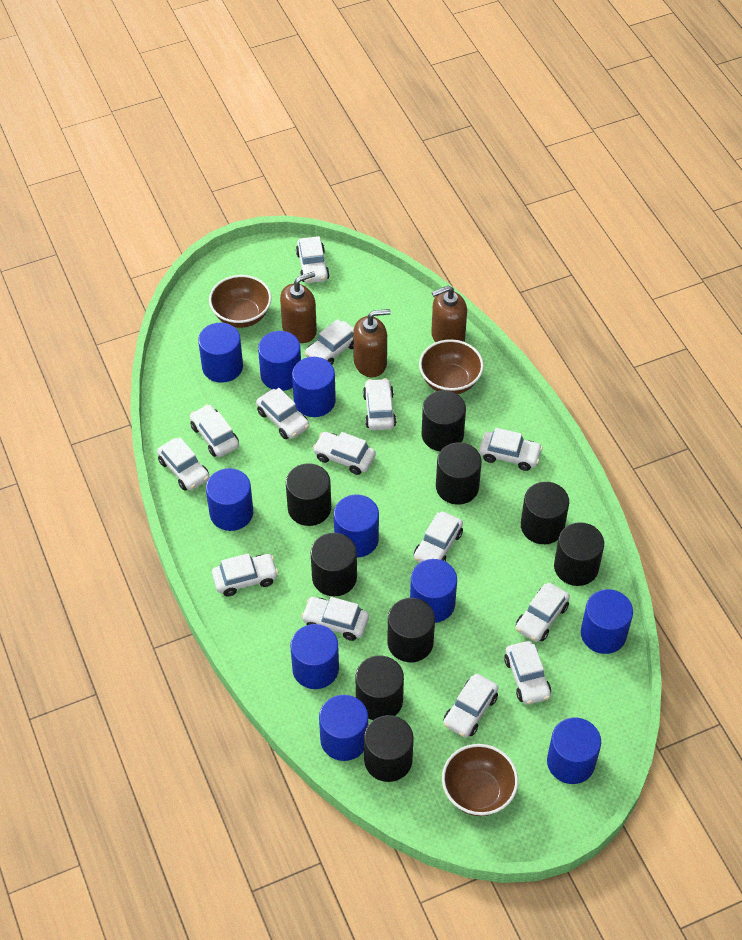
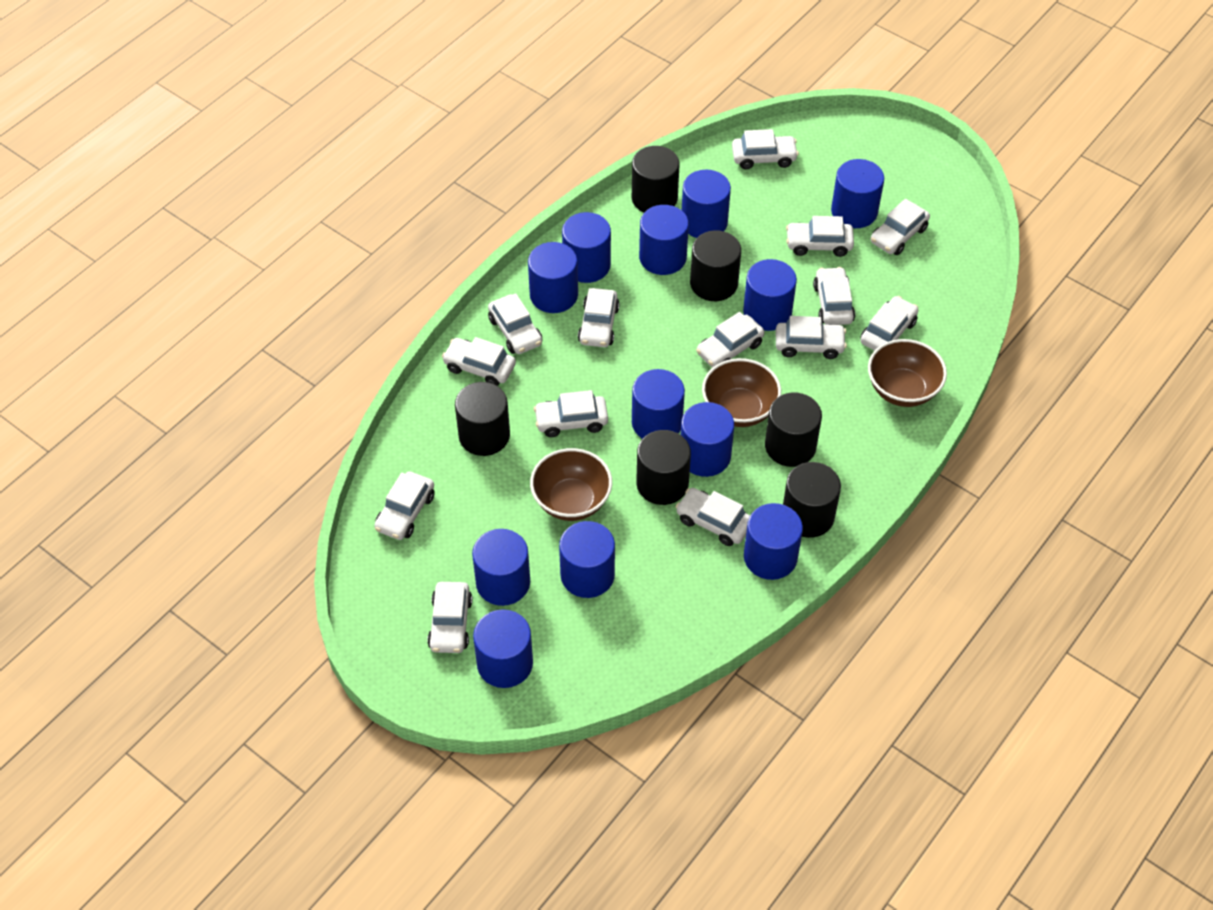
black cylinder: [286,463,331,526] [311,533,357,596] [356,655,404,720] [364,715,414,782] [387,598,435,662] [422,390,466,451] [436,442,482,505] [521,482,569,544] [554,522,604,586] = 9 -> [455,382,510,456] [632,146,679,212] [636,430,691,505] [690,230,741,301] [765,393,822,467] [783,462,841,538] = 6
blue cylinder: [198,323,243,383] [206,468,253,531] [258,331,301,391] [290,624,339,689] [292,357,336,417] [319,695,368,761] [334,495,379,558] [410,559,457,623] [547,718,601,784] [581,589,633,654] = 10 -> [472,529,530,606] [473,609,533,688] [528,242,578,313] [559,521,615,598] [562,212,611,283] [632,369,685,439] [639,205,689,275] [681,402,734,477] [682,170,731,238] [743,259,797,331] [744,503,803,580] [831,159,884,228] = 12
brown soap dispenser: [280,272,317,343] [353,309,391,378] [431,285,467,342] = 3 -> none = 0

